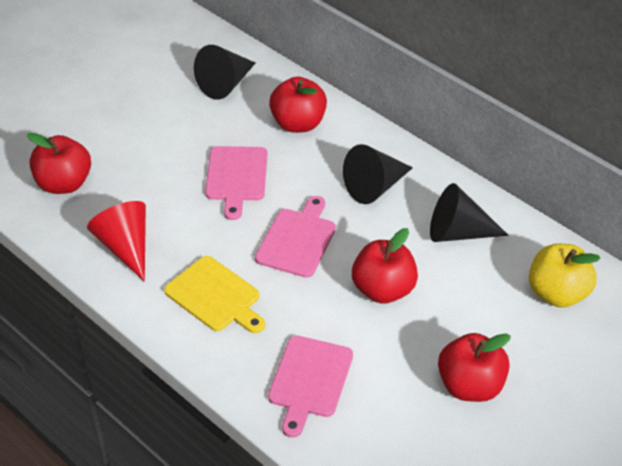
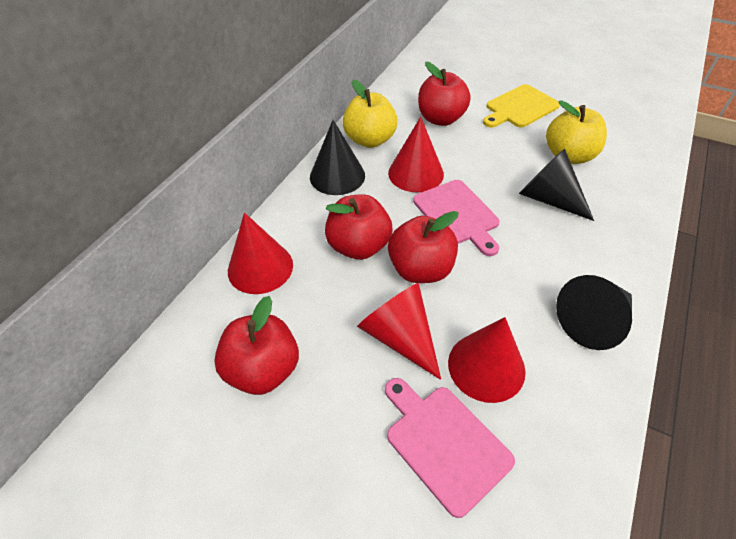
pink cutting board: [205,146,267,220] [255,196,336,278] [268,336,353,438] = 3 -> [385,378,515,518] [413,180,500,256] = 2
red cone: [87,201,146,281] = 1 -> [228,213,293,294] [357,283,441,380] [388,117,444,193] [448,317,526,403] = 4
yellow apple: [529,244,601,308] = 1 -> [343,79,398,148] [546,100,607,164] = 2

